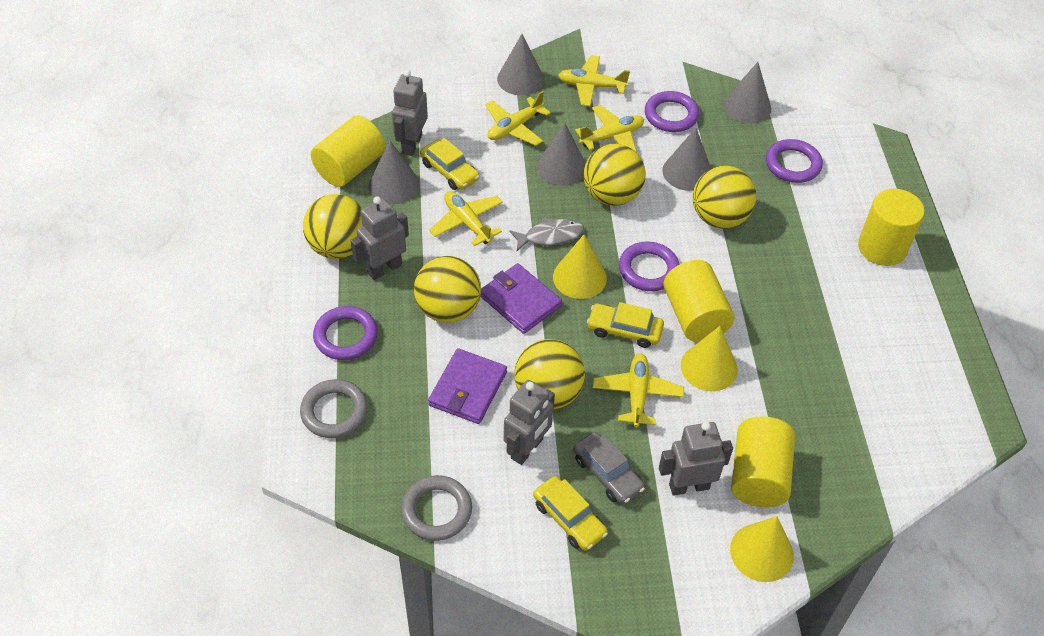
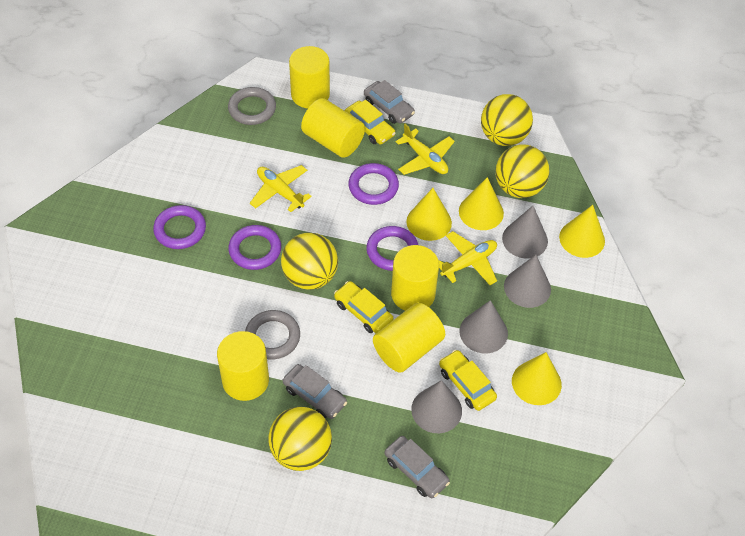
grey car: [573,432,645,504] = 1 -> [283,364,347,419] [364,80,415,124] [385,436,450,498] = 3
grey cone: [369,141,420,204] [497,34,544,95] [537,122,586,186] [662,128,711,191] [723,62,771,124] = 5 -> [411,380,462,433] [460,300,508,354] [502,206,548,258] [504,255,551,308] = 4
grey fish: [509,217,584,251] = 1 -> none = 0
grey robot: [350,196,409,280] [392,70,428,156] [504,380,555,465] [659,422,733,496] = 4 -> none = 0
purple wallet: [428,348,507,424] [481,263,562,334] = 2 -> none = 0
yellow ball: [303,194,363,259] [414,256,481,323] [514,339,585,409] [583,144,646,206] [693,166,756,229] = 5 -> [268,407,332,471] [281,233,338,290] [481,94,533,146] [495,145,549,198] = 4
yellow cone: [553,234,607,299] [681,326,738,391] [730,516,794,582] = 3 -> [406,188,452,241] [459,177,504,230] [512,352,562,405] [559,205,605,258] = 4
yellow cylinder: [311,115,385,187] [663,260,734,342] [731,416,795,507] [858,189,924,266] = 4 -> [217,331,269,401] [289,46,330,108] [301,98,365,158] [373,303,445,373] [391,245,439,311] = 5
yellow plane: [429,191,503,246] [485,91,551,146] [558,55,630,106] [575,105,644,152] [593,353,684,427] = 5 -> [250,165,312,212] [396,124,455,175] [438,231,497,285] = 3

